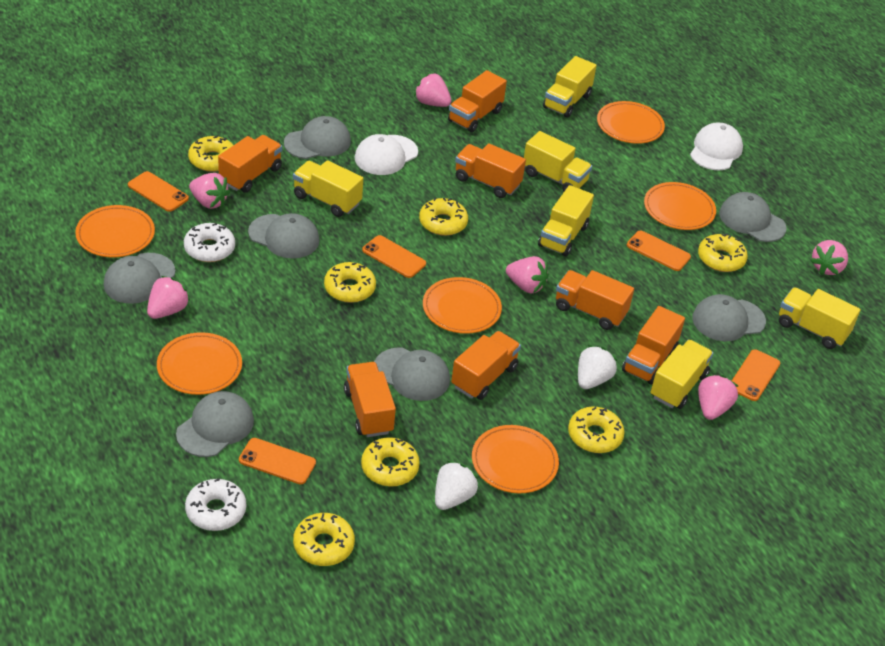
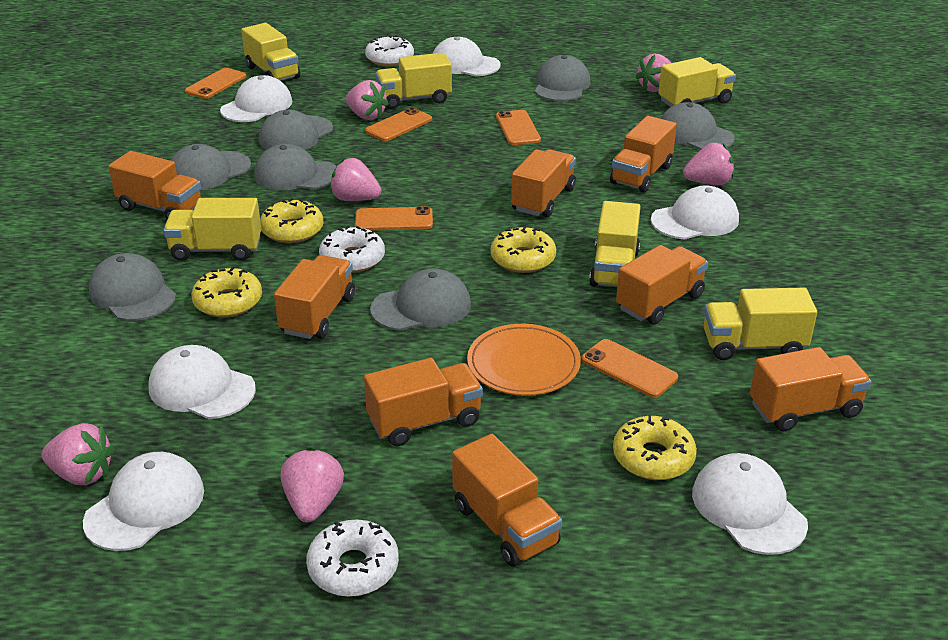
orange plate: [75,205,155,257] [157,332,242,395] [423,277,502,334] [472,425,559,493] [597,101,665,144] [644,182,716,230] = 6 -> [467,324,581,396] = 1
orange truck: [218,135,282,193] [344,362,396,437] [448,70,507,132] [451,331,521,400] [455,143,526,198] [556,270,634,330] [622,306,685,385] = 7 -> [108,151,201,219] [274,255,355,339] [364,358,483,446] [452,434,562,567] [511,149,576,217] [610,116,677,193] [616,245,708,324] [750,347,871,431] = 8
white cap: [355,134,418,175] [690,122,743,170] = 2 -> [83,452,204,551] [148,345,256,419] [220,75,292,122] [433,37,501,76] [651,186,739,240] [692,453,808,555] = 6
white donut: [184,223,235,262] [185,478,246,531] = 2 -> [306,520,399,597] [319,226,385,273] [365,35,414,66] = 3
white strawberry: [435,461,479,510] [578,345,617,389] = 2 -> none = 0
yellow donut: [188,136,233,172] [293,513,355,566] [324,262,376,303] [361,437,420,487] [419,198,468,236] [568,407,625,453] [698,234,748,272] = 7 -> [191,267,262,318] [260,198,324,243] [491,226,556,273] [613,415,697,480] = 4

